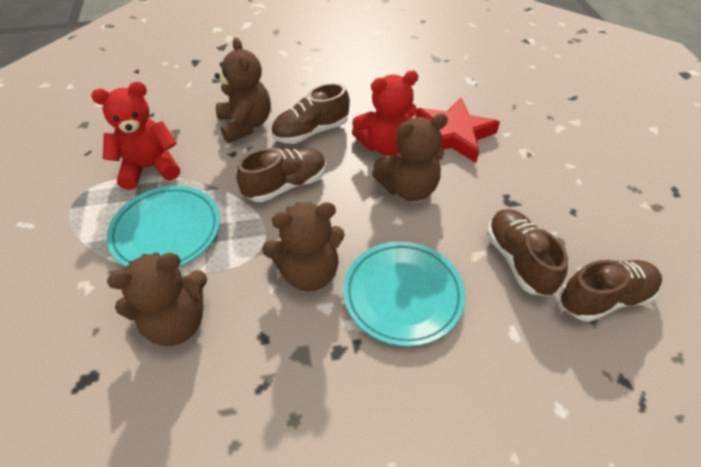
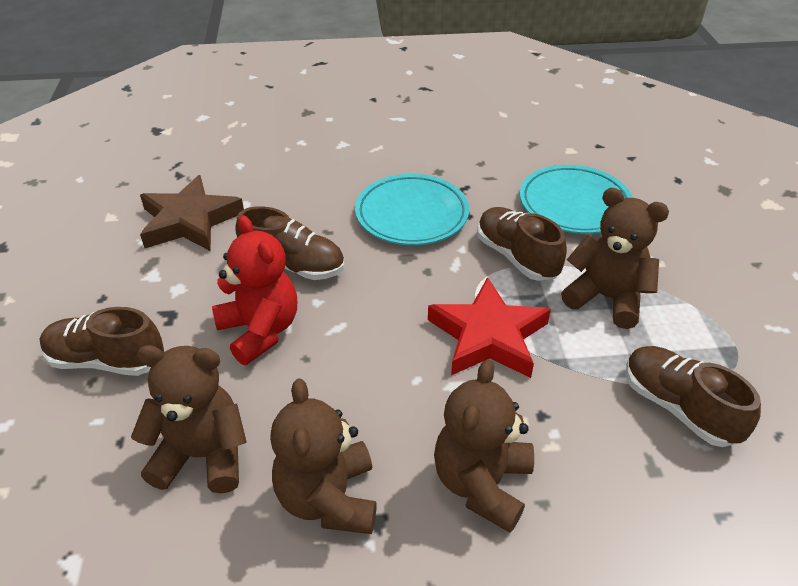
brown star: none = 0 -> [140,175,244,251] = 1
red teddy bear: [91,82,180,190] [352,70,418,156] = 2 -> [212,215,297,365] = 1

